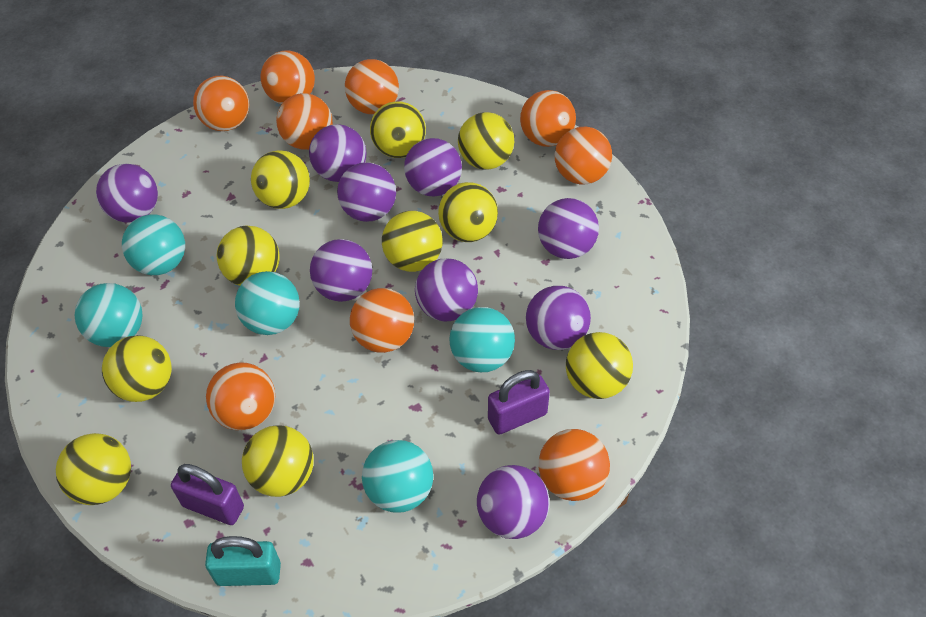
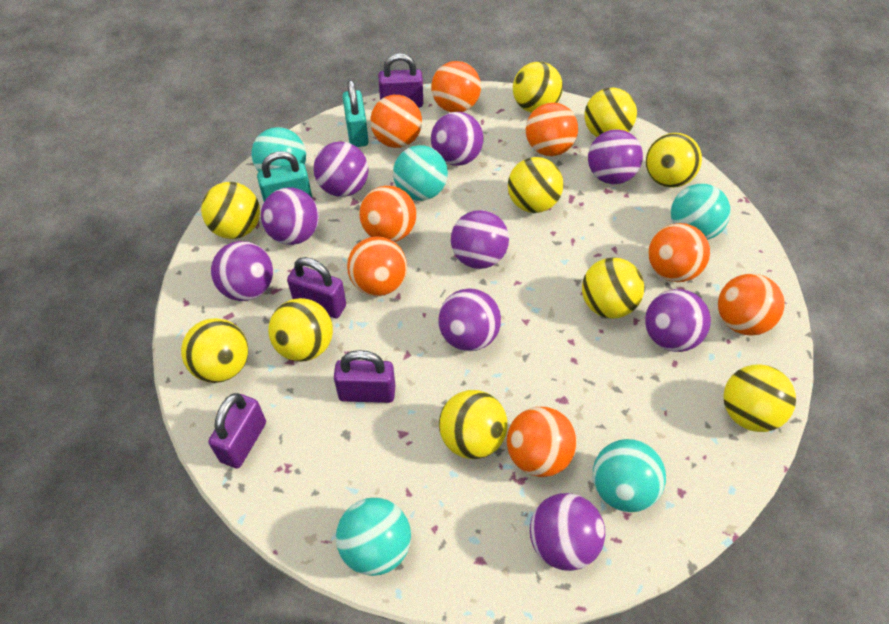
orange ball: [193,76,249,131] [206,362,275,430] [260,51,315,104] [276,93,333,150] [345,59,399,114] [350,288,414,353] [520,90,576,147] [539,429,610,501] [555,127,612,184] = 9 -> [347,236,407,296] [359,186,416,242] [370,95,422,148] [431,61,481,112] [507,407,577,477] [526,102,578,156] [648,223,710,282] [718,274,785,335] = 8
purple padlock: [171,464,244,525] [488,370,550,435] = 2 -> [208,393,266,469] [287,257,346,318] [334,350,395,403] [378,53,423,108] = 4
turquoise padlock: [205,536,281,586] = 1 -> [257,151,312,202] [343,80,369,147] = 2

